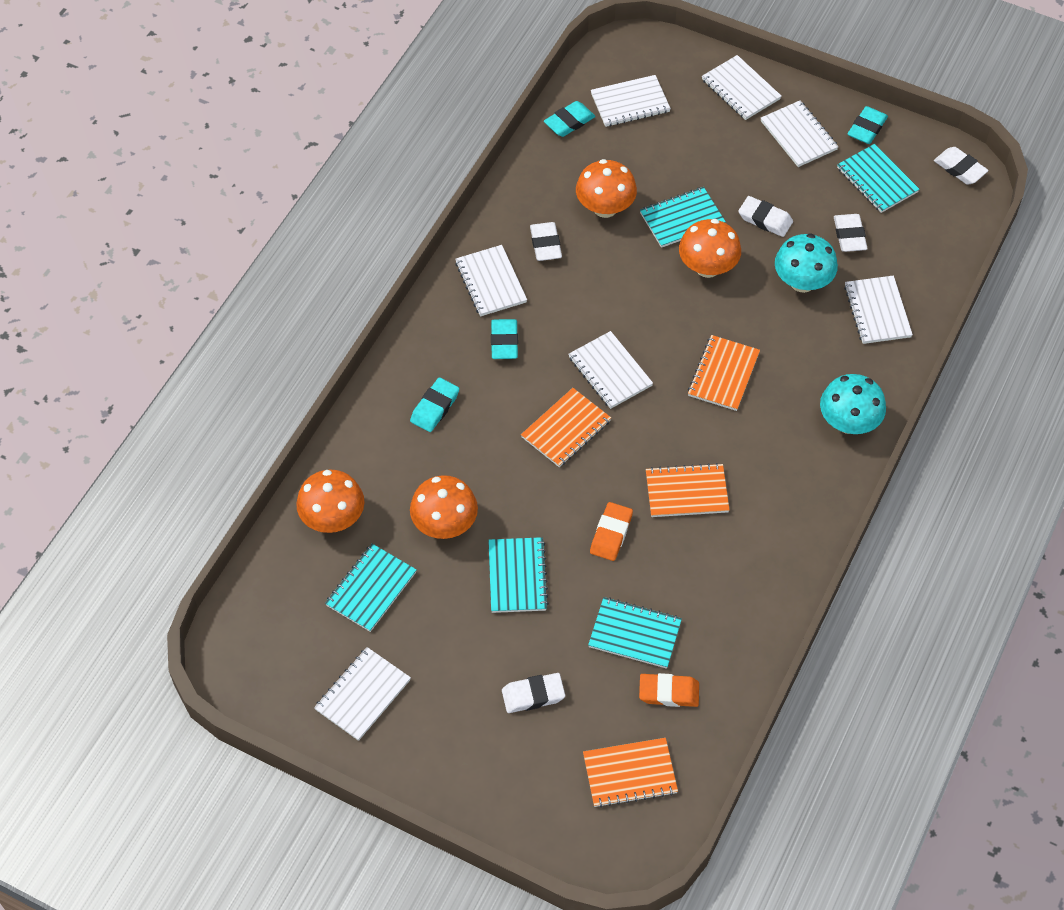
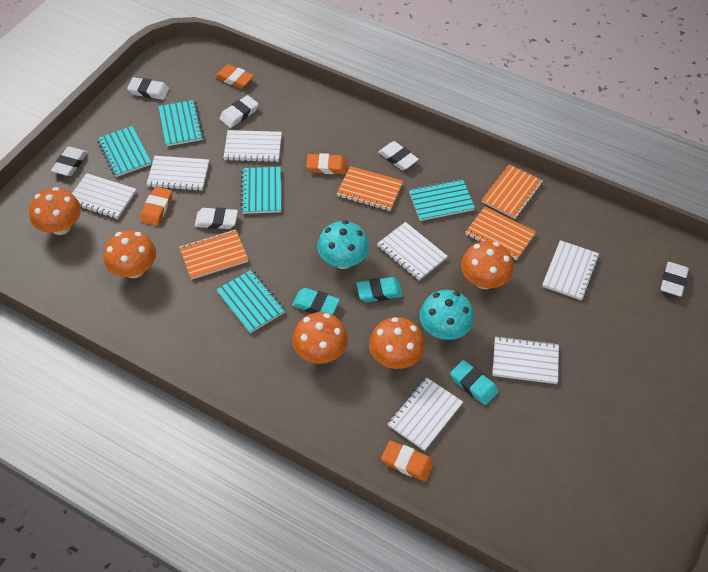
orange eraser: [590,502,633,561] [639,673,699,707] = 2 -> [140,187,172,226] [215,64,254,88] [306,153,348,174] [381,441,434,482] = 4
orange mushroom: [296,470,364,533] [410,475,478,539] [576,159,637,218] [679,219,741,278] = 4 -> [29,187,81,235] [103,230,156,278] [292,312,348,364] [369,317,425,369] [461,241,514,289] = 5
turquoise eraser: [410,378,459,432] [491,319,518,359] [544,101,595,137] [848,106,888,144] = 4 -> [292,288,340,315] [356,277,403,302] [450,360,498,405] = 3
white eraser: [502,673,565,713] [530,222,562,261] [738,196,793,237] [834,214,868,252] [934,147,989,185] = 5 -> [51,147,88,176] [127,77,169,100] [195,207,238,229] [220,95,259,128] [378,141,419,170] [660,262,689,297] = 6

